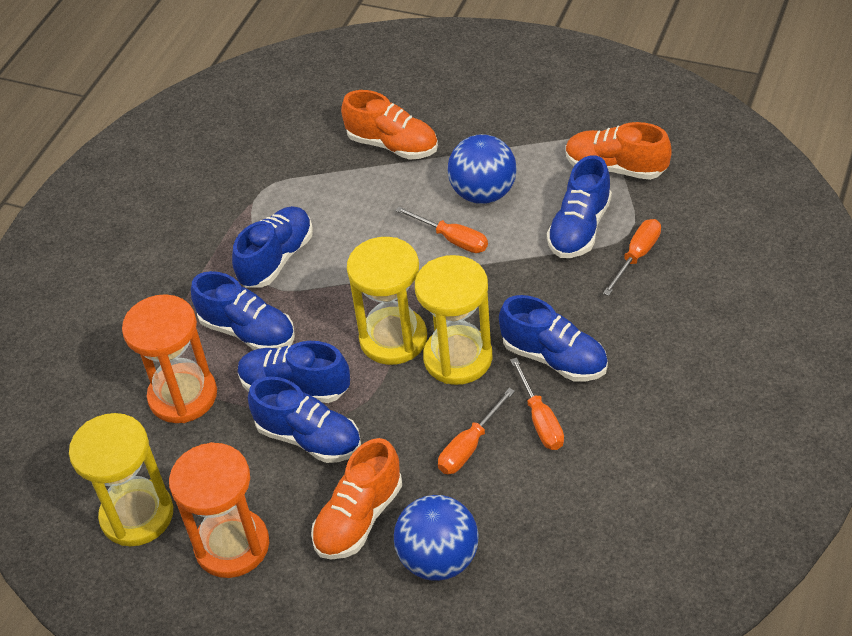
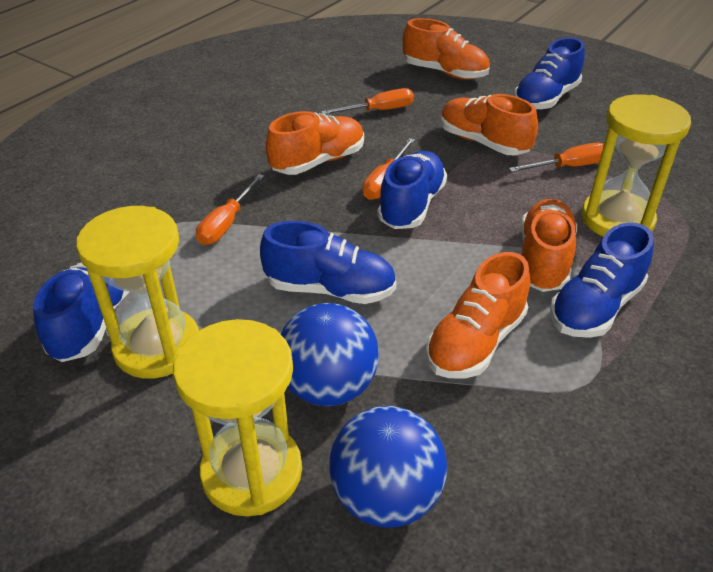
blue shoe: [191,271,295,350] [232,206,313,287] [238,341,350,403] [248,376,361,463] [499,295,608,382] [547,155,612,258] = 6 -> [33,262,129,362] [260,221,396,304] [378,151,447,229] [514,37,585,110] [550,222,654,338] = 5
orange hourglass: [122,294,217,423] [169,442,269,578] = 2 -> none = 0
orange shoe: [311,438,402,560] [341,90,438,160] [566,122,671,180] = 3 -> [266,111,364,175] [403,18,490,80] [426,252,530,378] [441,94,538,155] [520,199,577,292] = 5

